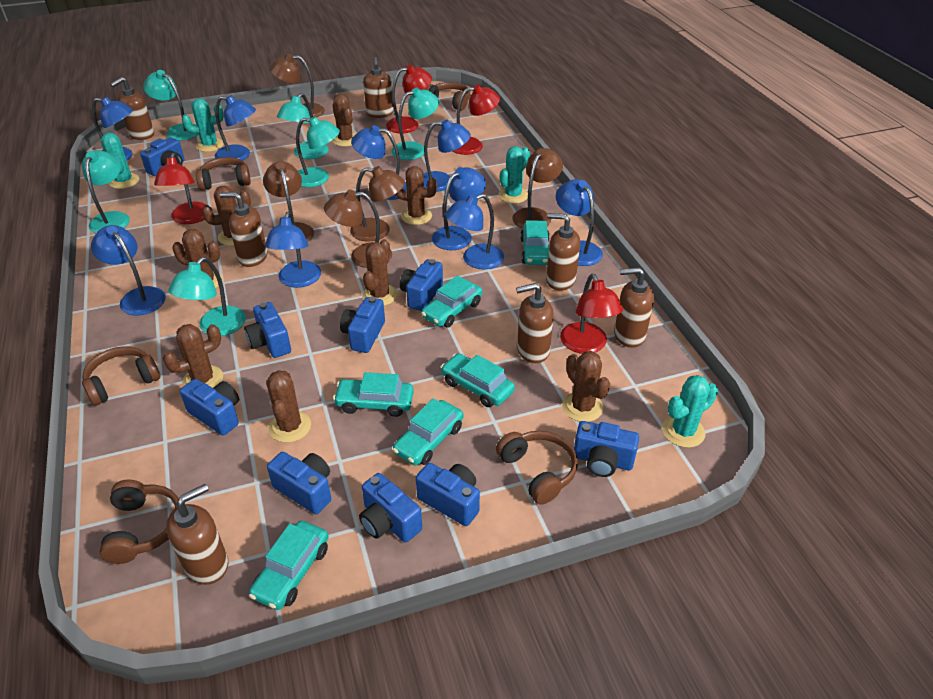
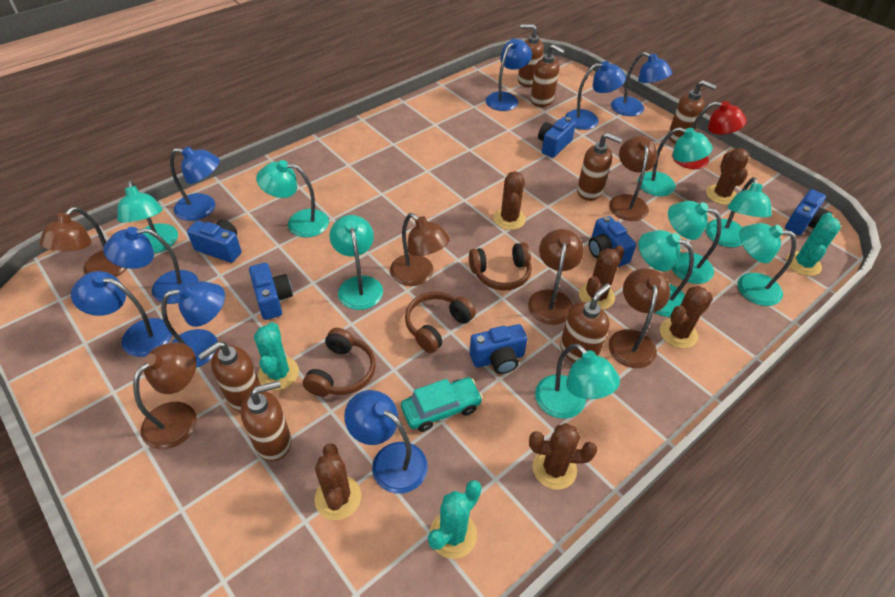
blue camera: [140,137,184,176] [180,379,239,436] [244,302,291,358] [267,452,331,514] [340,297,385,353] [359,473,422,542] [400,259,443,311] [416,463,480,526] [574,421,639,477] = 9 -> [187,220,242,263] [249,263,293,320] [469,324,527,374] [538,117,576,158] [589,216,636,267] [785,189,832,235] = 6
blue lamp: [91,225,166,316] [92,97,133,160] [215,95,256,161] [265,212,321,288] [351,125,407,200] [423,119,471,192] [432,167,486,250] [445,194,504,269] [556,179,603,266] = 9 -> [71,271,172,357] [103,227,198,304] [161,281,225,368] [170,146,220,221] [344,390,428,494] [486,39,532,111] [565,61,626,130] [611,52,672,116] = 8
brown cactus: [163,324,223,388] [172,229,223,288] [202,186,251,246] [266,370,311,443] [332,93,356,147] [362,239,398,306] [396,166,437,225] [562,351,610,422] = 8 -> [315,443,361,520] [493,171,526,230] [529,423,597,490] [579,246,624,310] [660,286,713,349] [706,148,749,205] = 6
brown headphones: [82,346,160,406] [99,479,179,564] [196,157,251,191] [425,82,470,111] [496,431,578,505] = 5 -> [303,328,376,397] [405,292,476,353] [469,242,532,290] = 3
brown lamp: [263,161,314,242] [269,54,325,117] [324,190,392,268] [350,166,405,242] [512,148,563,229] = 5 -> [39,207,127,277] [133,342,197,449] [390,213,450,286] [528,229,584,325] [609,136,657,221] [609,268,670,368] = 6
red lamp: [154,153,206,224] [386,65,432,133] [453,84,500,155] [560,274,623,354] = 4 -> [672,101,747,169] = 1
turquoise cactus: [101,133,139,189] [182,98,224,152] [498,146,530,204] [662,375,718,448] = 4 -> [254,322,299,390] [428,480,482,559] [786,212,841,276] = 3
turquoise car: [249,521,328,610] [333,372,414,417] [393,399,463,465] [421,275,482,327] [441,353,515,407] [520,220,550,265] = 6 -> [401,377,483,432] = 1
turquoise lamp: [82,150,130,233] [143,70,199,140] [168,257,246,336] [277,93,329,159] [296,116,340,187] [391,88,439,160] = 6 -> [117,180,178,253] [256,160,329,237] [329,215,383,310] [535,343,620,419] [638,127,713,196] [639,230,694,317] [668,201,722,284] [706,177,772,247] [738,223,796,306] = 9

